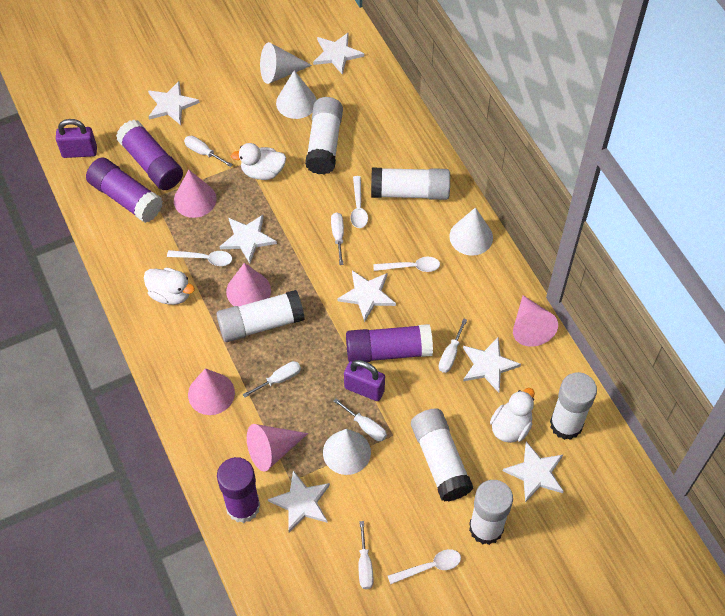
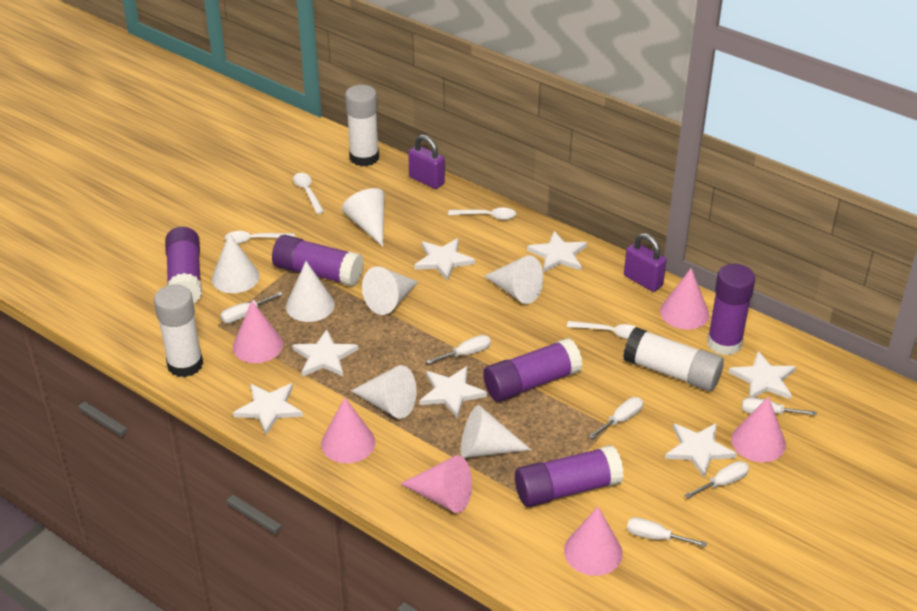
pink cone: [174,170,217,218] [188,368,235,415] [226,263,271,306] [247,424,308,472] [513,295,558,347] = 5 -> [233,301,283,363] [321,397,375,463] [400,455,472,513] [564,507,623,576] [660,268,709,330] [731,396,786,462] = 6
purple glue stick: [86,158,163,223] [116,120,183,190] [217,457,260,523] [346,324,433,362] = 4 -> [165,227,202,303] [272,235,364,286] [483,338,583,402] [515,445,624,507] [707,264,755,355] = 5
white cone: [260,42,312,84] [276,71,316,119] [323,429,371,475] [449,207,493,256] = 4 -> [212,233,260,293] [286,261,335,322] [342,188,385,247] [351,365,417,419] [362,266,418,315] [461,405,531,458] [484,255,543,304] = 7
white duck: [144,267,195,305] [231,143,286,180] [490,388,535,443] = 3 -> none = 0
white glue stick: [216,290,305,342] [305,97,343,175] [371,168,450,200] [411,408,473,502] [469,480,513,545] [550,372,597,440] = 6 -> [154,285,203,377] [345,85,379,166] [623,327,724,391] = 3

